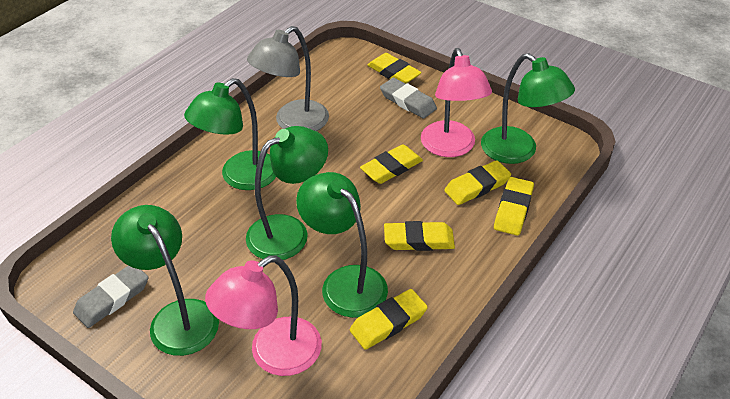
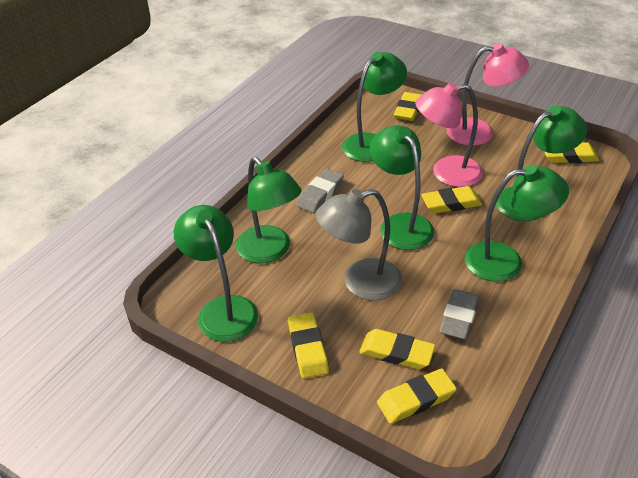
green lamp: [111,205,219,356] [184,78,276,190] [246,126,328,260] [296,172,388,318] [481,53,575,164] = 5 -> [174,205,258,342] [236,157,302,263] [342,52,407,162] [370,125,434,250] [465,164,569,282] [496,106,587,221] = 6

